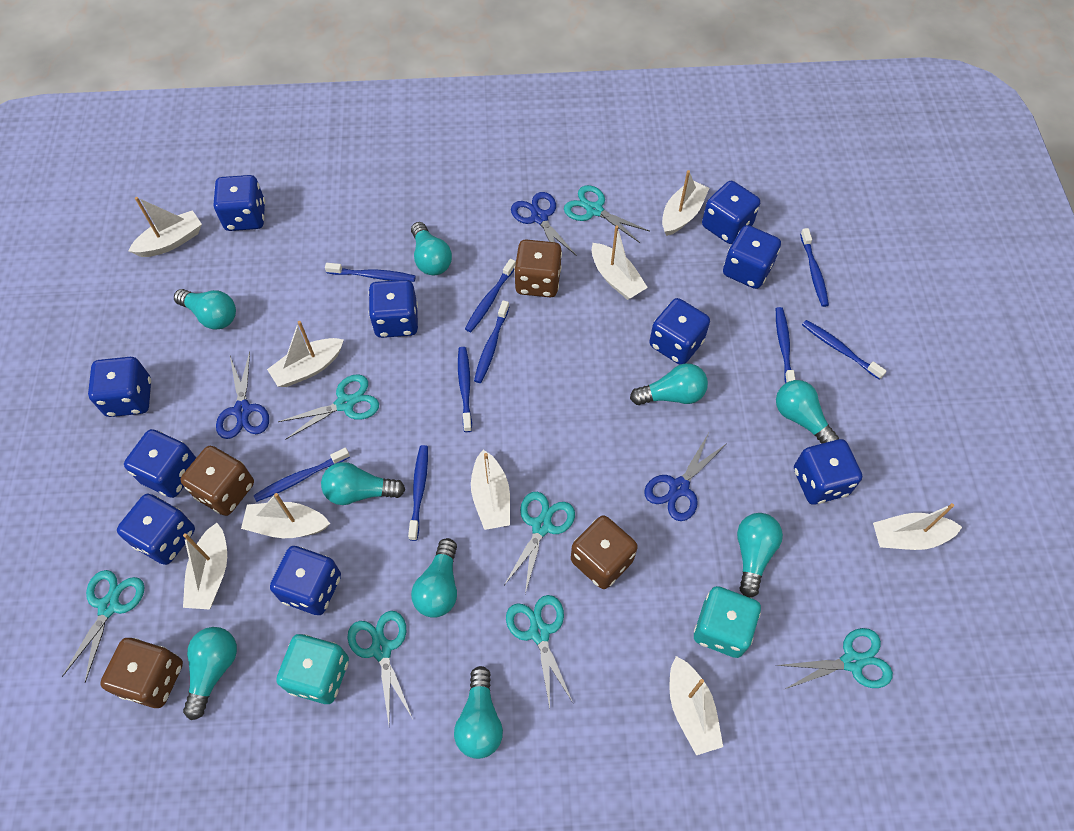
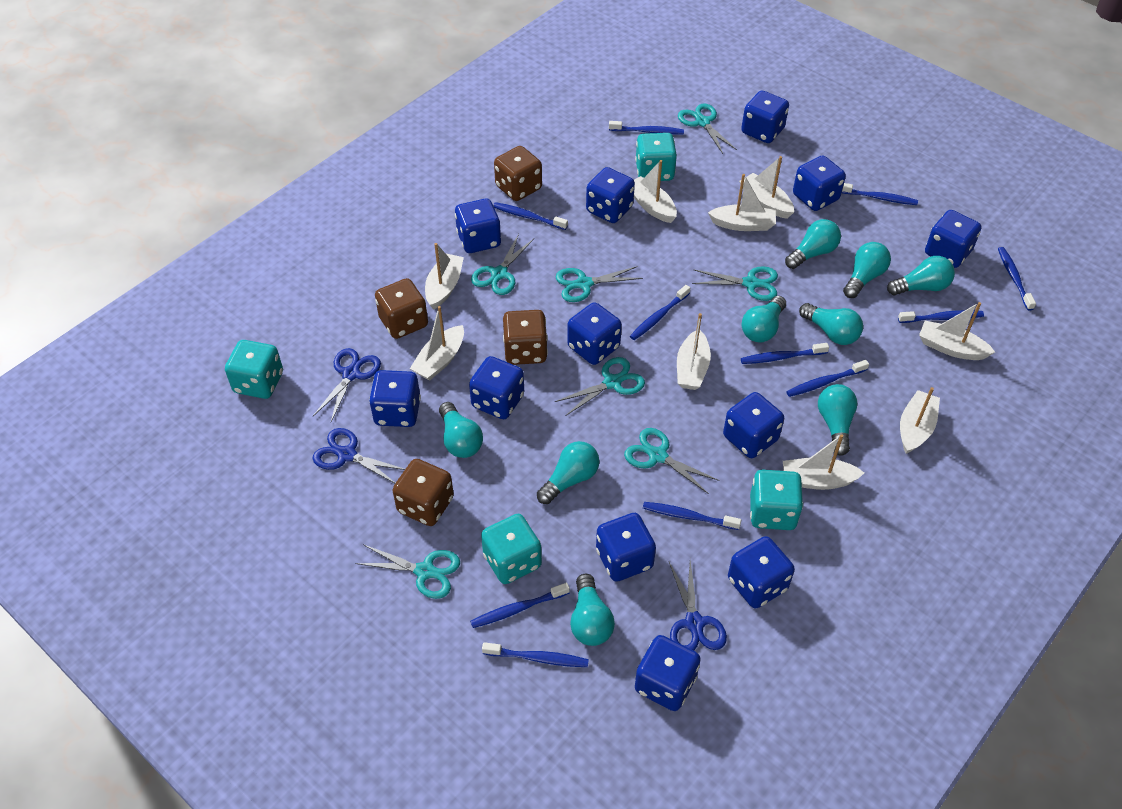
blue dice: [88,357,151,417] [117,494,195,565] [124,429,196,498] [214,175,265,231] [270,546,341,615] [369,280,418,338] [649,298,710,364] [702,181,760,244] [723,225,781,289] [794,439,862,505] = 10 -> [369,370,421,427] [455,198,501,253] [469,356,524,419] [567,302,622,365] [586,167,635,223] [596,513,656,582] [635,635,701,711] [723,392,784,458] [728,536,795,609] [741,90,789,143] [793,155,846,211] [925,210,981,268] = 12
blue toothbrush: [254,447,350,502] [325,263,416,282] [408,445,428,541] [458,347,472,432] [465,259,516,332] [474,300,509,383] [776,307,795,383] [800,228,829,307] [802,320,886,380] = 9 -> [470,583,570,628] [482,642,589,667] [493,202,568,230] [609,121,684,135] [630,285,690,340] [643,502,741,530] [741,343,829,364] [786,360,869,397] [842,183,918,205] [898,310,984,323] [998,247,1036,311] = 11
turquoise dice: [276,634,349,704] [694,586,761,658] = 2 -> [225,340,283,399] [481,514,542,584] [635,133,677,181] [750,469,803,530] = 4

